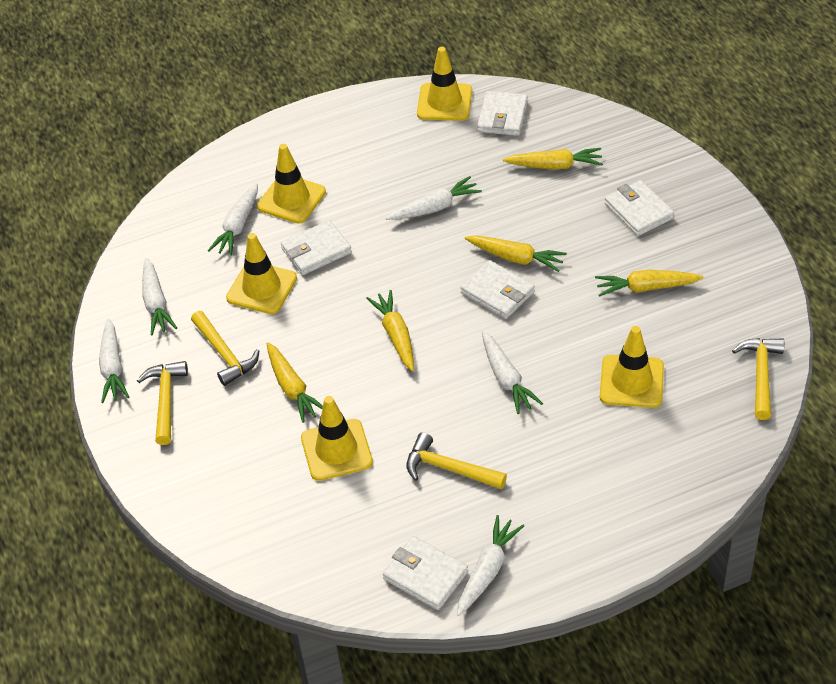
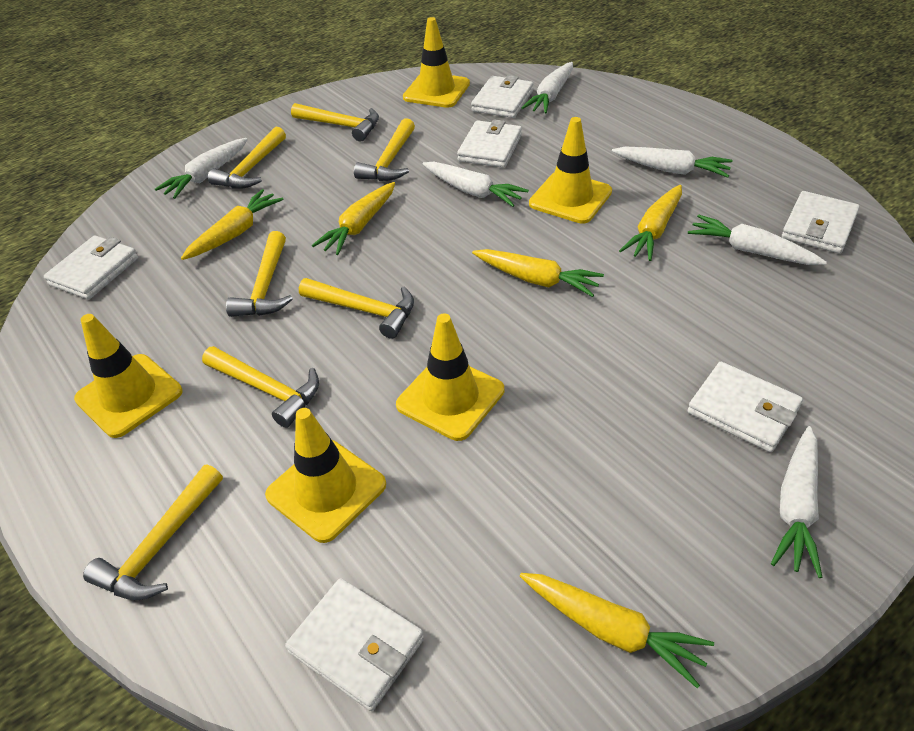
white wallet: [281,220,352,275] [383,536,468,610] [460,260,535,319] [477,91,528,136] [605,180,674,236] = 5 -> [44,235,138,300] [285,578,424,711] [457,119,522,168] [471,75,533,118] [688,362,803,452] [782,191,860,253] = 6
yellow hammer: [137,361,188,445] [191,311,259,386] [406,432,507,489] [732,338,784,420] = 4 -> [83,464,223,600] [202,346,319,428] [208,127,286,189] [226,231,293,317] [291,103,379,142] [299,278,414,339] [354,118,415,181] = 7

